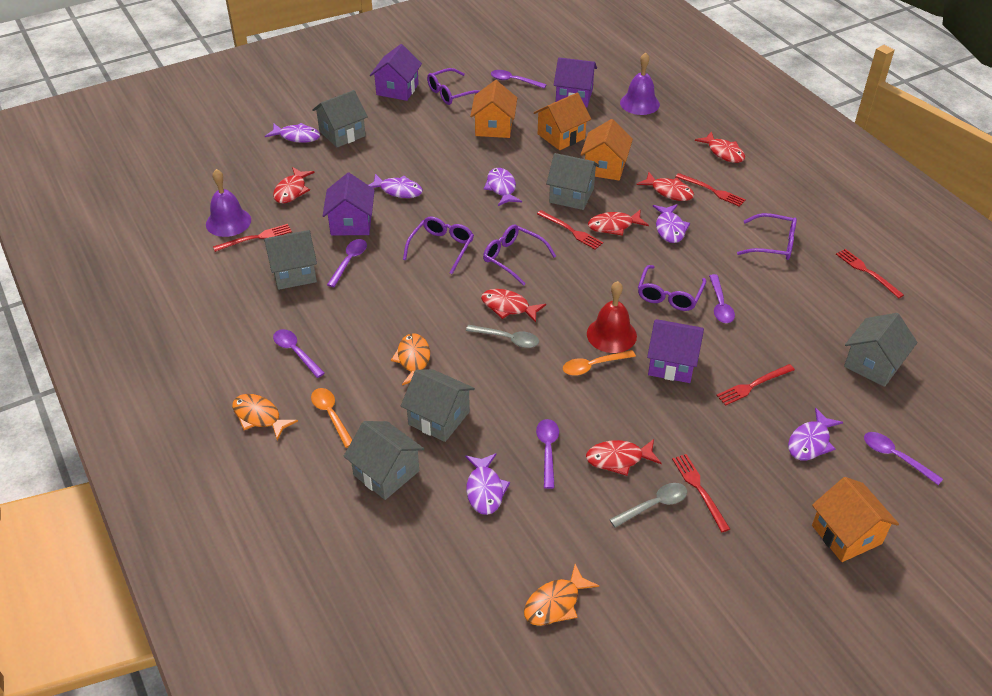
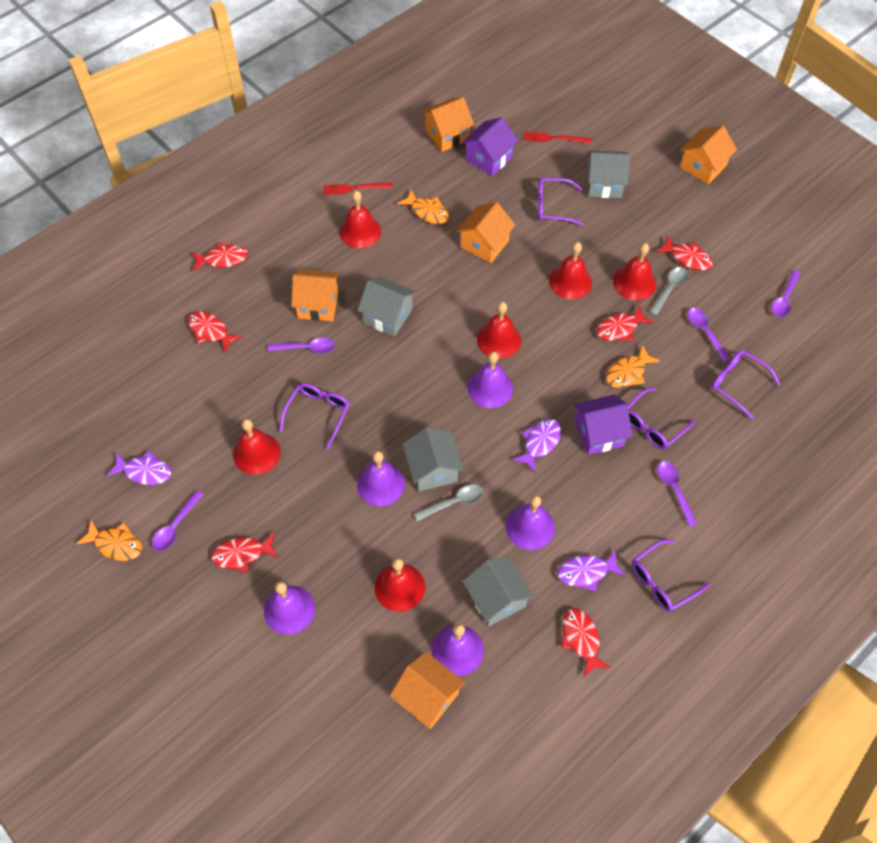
grey house: [264,230,317,290] [312,90,368,148] [343,421,424,500] [401,369,475,442] [546,153,599,210] [844,313,917,387] = 6 -> [357,277,416,336] [402,427,464,491] [463,557,534,627] [588,150,630,198] = 4
orange house: [470,80,517,138] [534,92,591,150] [580,119,633,180] [812,477,899,562] = 4 -> [291,269,340,321] [390,652,465,729] [421,97,474,152] [456,202,515,263] [680,125,737,184] = 5
orange spoon: [311,388,352,448] [563,350,636,376] = 2 -> none = 0
purple bell: [206,169,251,237] [620,52,660,115] = 2 -> [264,581,315,635] [357,451,405,506] [432,624,484,676] [468,352,513,408] [506,495,555,550] = 5
purple fish: [265,123,320,143] [369,174,423,198] [465,453,510,515] [484,168,522,206] [653,204,690,243] [788,408,843,461] = 6 -> [107,451,171,485] [512,419,561,473] [557,550,625,591] = 3
purple house: [323,173,375,235] [370,44,422,101] [554,57,597,108] [647,319,704,383] = 4 -> [462,117,518,176] [574,394,633,455] = 2
purple spoon: [273,329,325,378] [327,239,367,287] [491,70,547,88] [536,419,559,489] [709,274,735,323] [864,432,943,485] = 6 -> [152,490,204,551] [268,338,335,353] [657,461,697,527] [688,308,730,362] [772,270,801,317] = 5
red bell: [587,281,637,353] = 1 -> [233,419,280,475] [340,191,381,248] [375,558,425,612] [477,302,521,359] [549,242,592,300] [613,243,656,301] = 6
red fork: [213,224,292,252] [537,210,603,250] [672,454,730,532] [676,173,746,207] [716,364,795,406] [836,249,904,298] = 6 -> [323,183,393,195] [524,131,592,144] = 2

